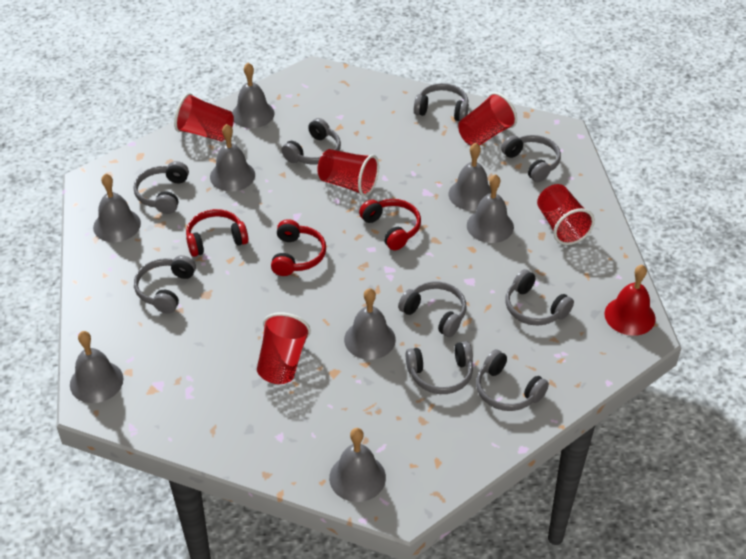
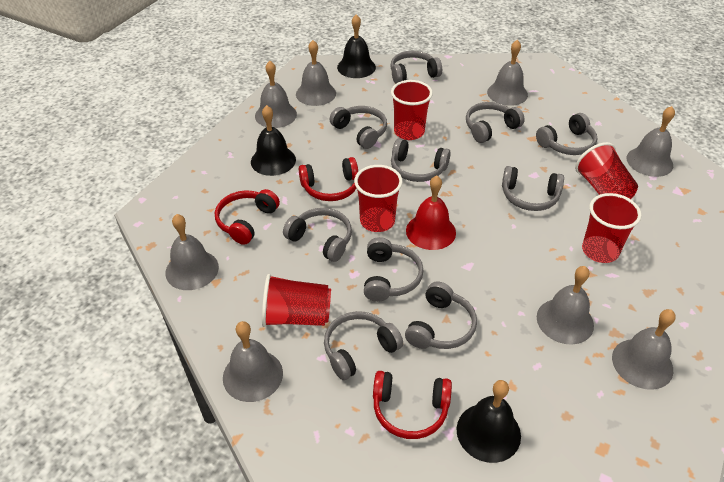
black bell: none = 0 -> [251,105,296,176] [337,14,376,78] [457,380,521,463] = 3
grey headphones: [133,161,189,214] [134,255,196,314] [281,118,341,164] [398,282,467,337] [406,341,473,394] [414,83,469,121] [476,349,549,411] [501,135,561,182] [505,269,574,325] = 9 -> [283,208,352,262] [324,311,403,380] [330,106,387,149] [364,237,423,302] [390,51,442,84] [391,139,451,182] [405,282,477,349] [466,102,525,143] [502,166,564,211] [536,113,597,155] = 10

